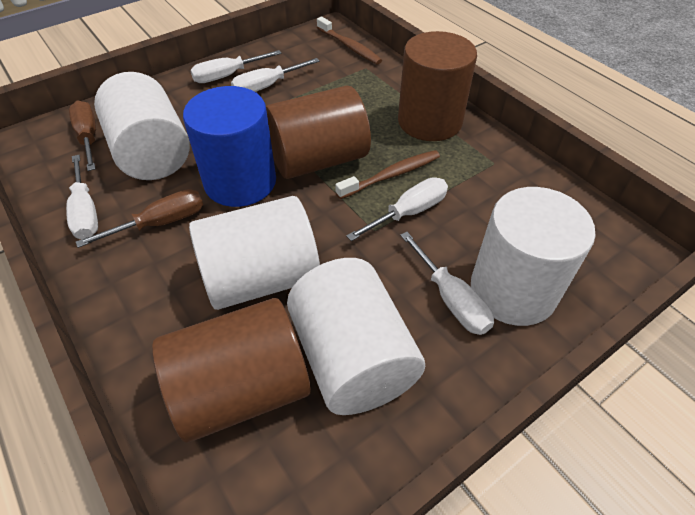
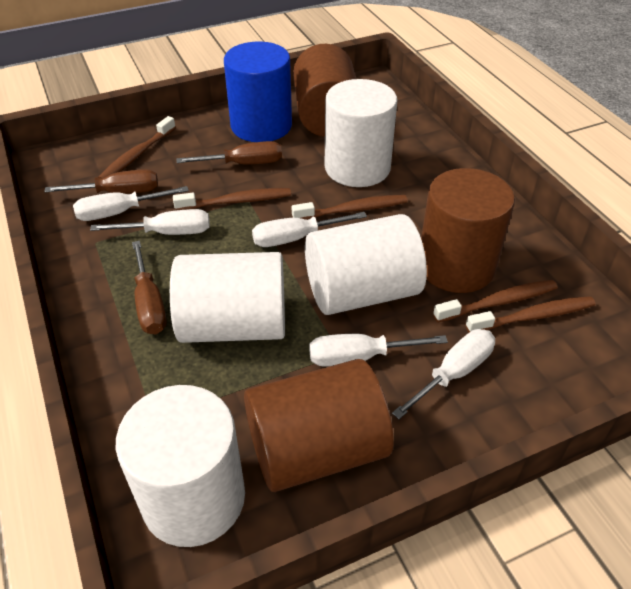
brown screwdriver: [69,101,96,171] [76,189,203,248] = 2 -> [44,169,158,194] [132,241,167,334] [176,141,282,165] = 3
brown toothbrush: [317,17,382,64] [335,150,440,199] = 2 -> [98,116,176,179] [173,188,291,210] [292,195,408,220] [433,280,558,323] [466,296,596,333] = 5

